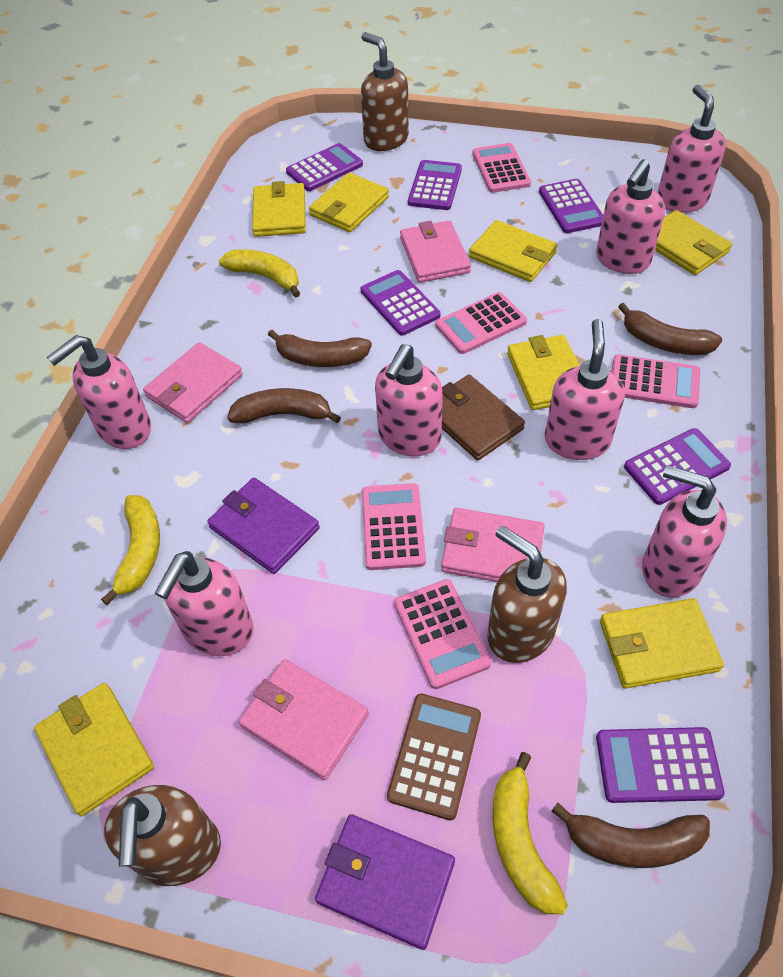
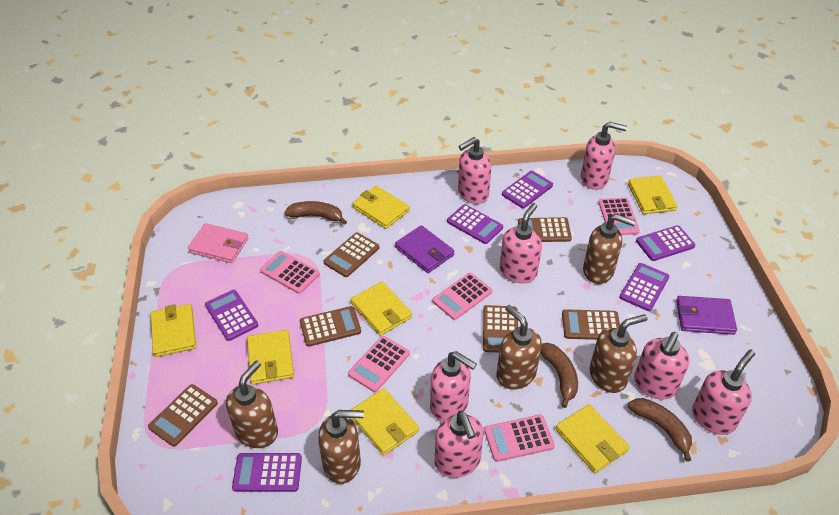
brown banana: [227,388,341,424] [268,329,372,367] [551,803,710,868] [618,303,722,355] = 4 -> [285,201,347,225] [541,343,578,408] [628,398,692,462] = 3
brown calculator: [387,693,481,820] = 1 -> [148,384,218,447] [300,306,361,347] [323,233,379,277] [483,305,518,353] [518,217,572,242] [562,309,620,340] = 6
brown soap dispenser: [104,785,221,886] [361,32,409,151] [488,526,567,663] = 3 -> [226,360,278,448] [318,410,364,484] [497,305,542,390] [583,214,636,284] [589,314,647,393] = 5
brown wallet: [442,375,525,460] = 1 -> none = 0
pink wallet: [143,342,243,423] [239,659,369,780] [400,221,471,283] [441,508,545,582] = 4 -> [188,223,249,263] = 1
yellow banana: [101,495,160,605] [219,249,300,298] [493,752,568,914] = 3 -> none = 0

